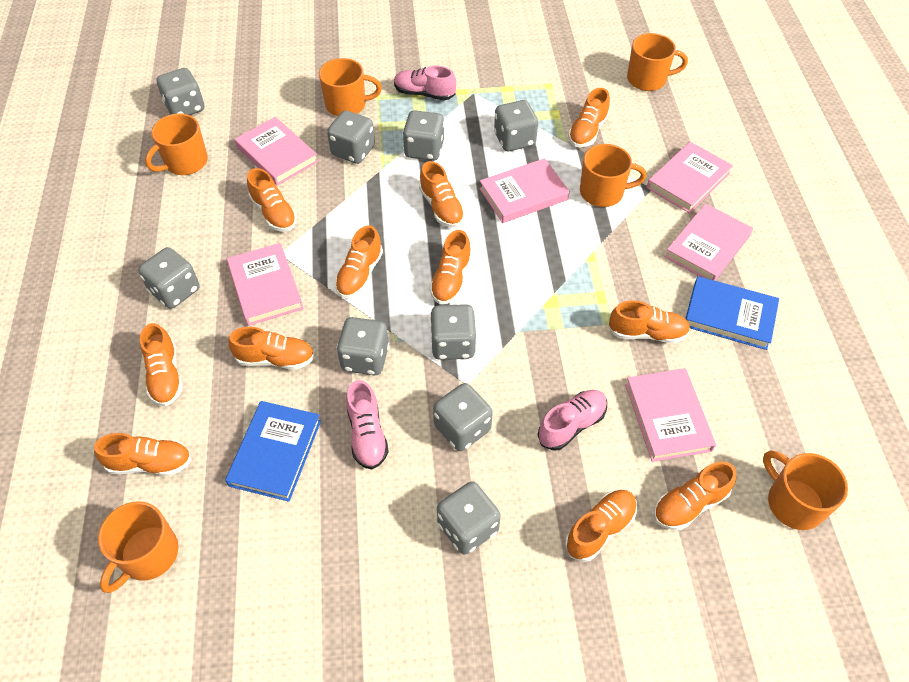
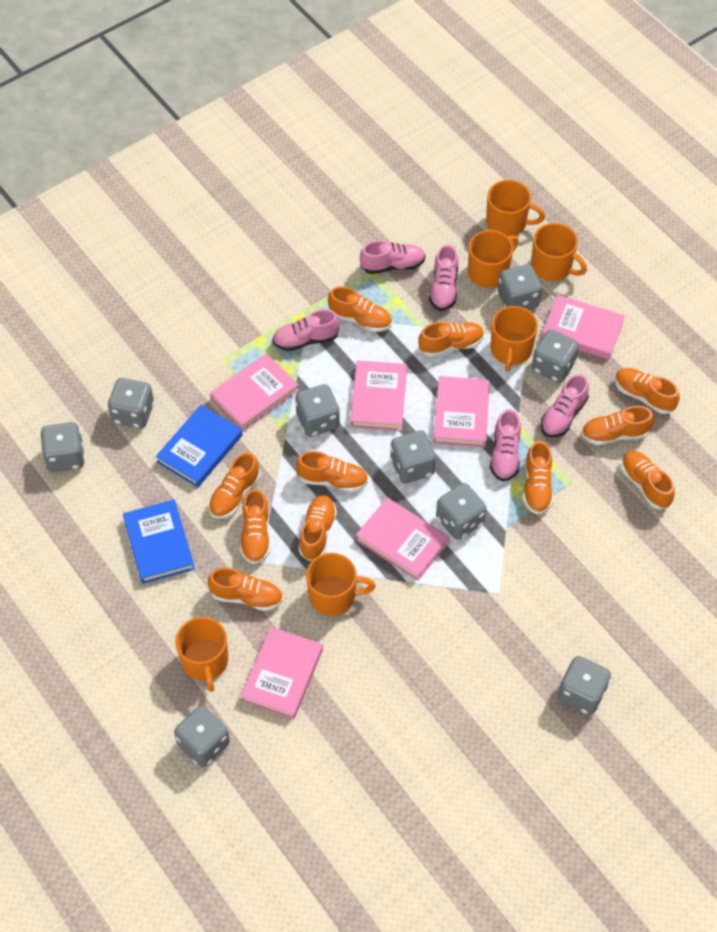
pink shoe: [346,380,389,469] [394,66,456,100] [538,390,607,451] = 3 -> [272,309,340,351] [360,240,426,274] [429,244,458,311] [490,409,521,481] [541,374,589,437] = 5

